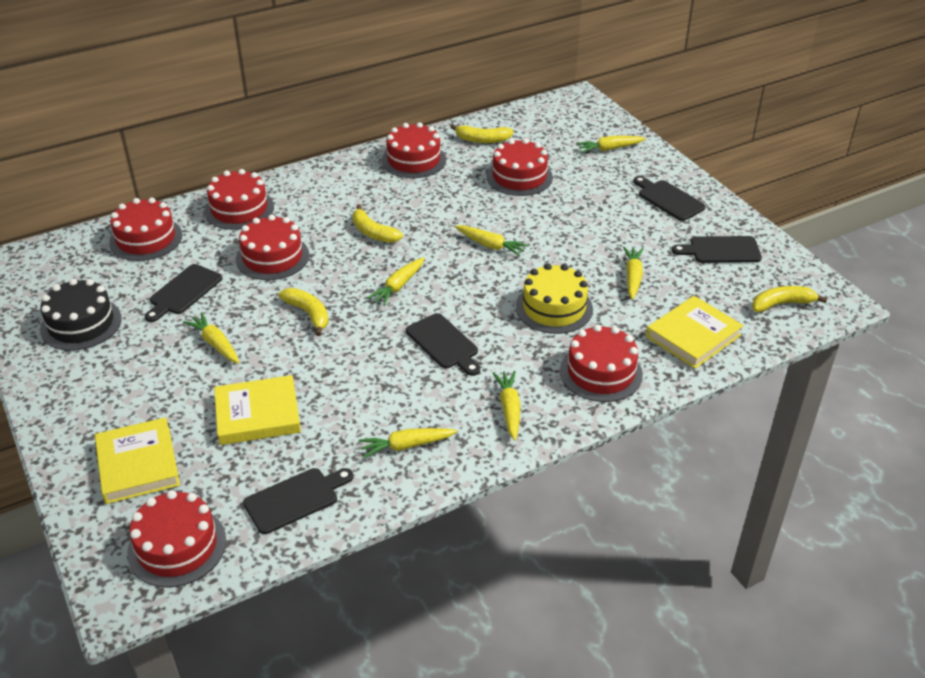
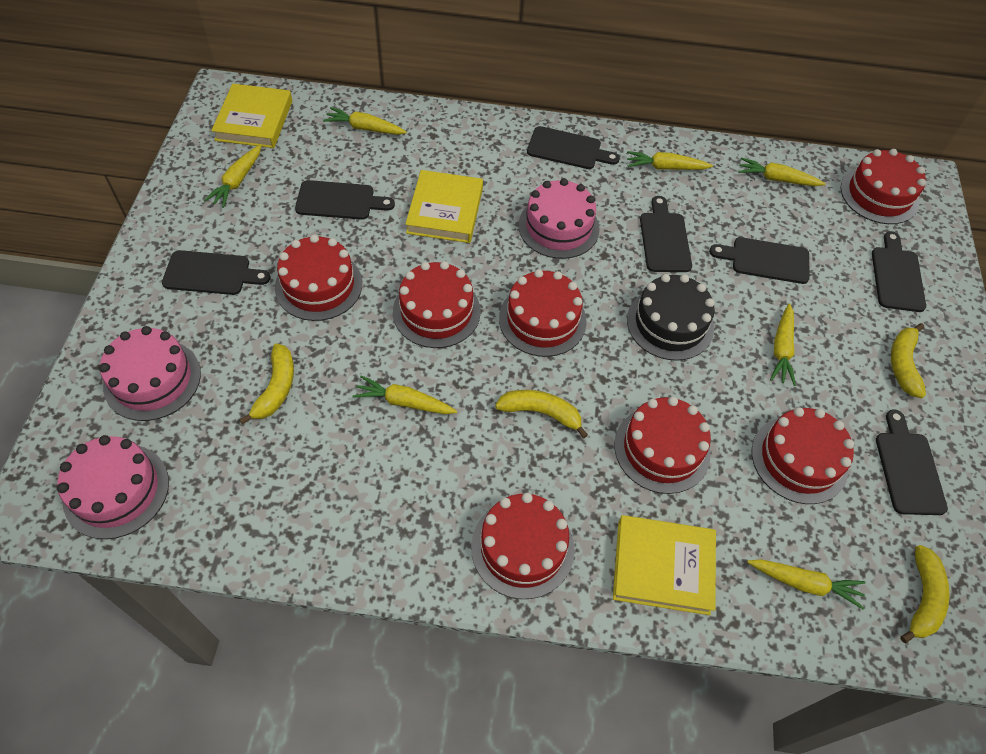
black cutting board: [145,264,222,322] [243,468,354,534] [406,313,480,376] [633,176,706,221] [672,236,762,263] = 5 -> [162,250,270,295] [295,180,395,220] [527,126,620,169] [640,196,692,272] [709,237,810,284] [872,231,926,312] [876,409,948,515] = 7
pink cake: none = 0 -> [57,435,169,539] [99,326,201,421] [518,178,600,259] = 3
yellow cake: [516,263,593,334] = 1 -> none = 0

